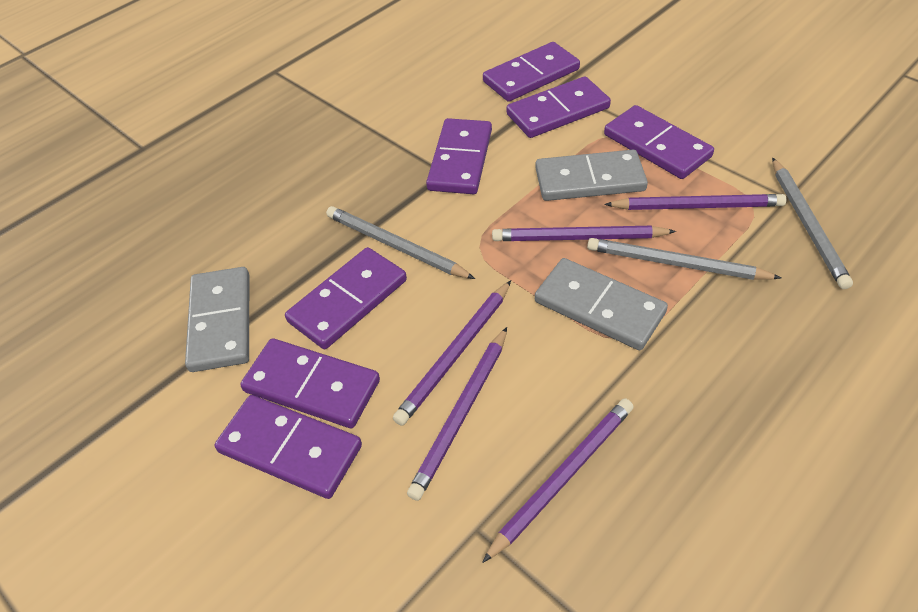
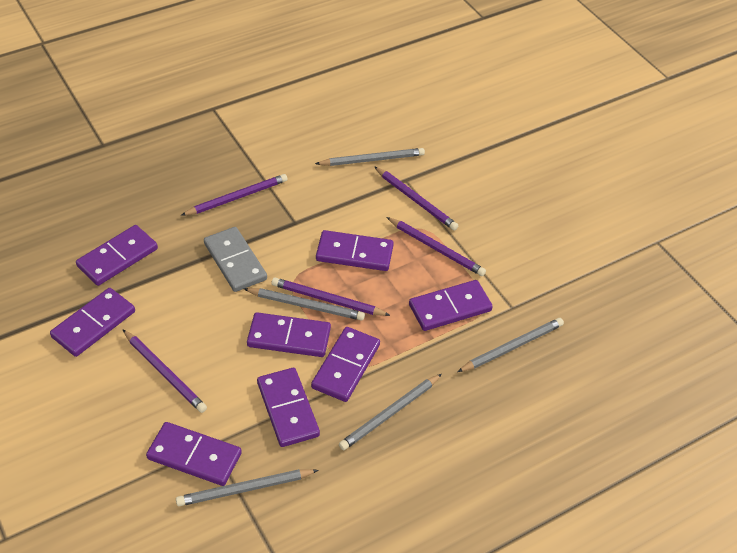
grey domino: [185,267,249,372] [535,150,648,201] [535,258,668,350] = 3 -> [204,227,267,292] = 1
grey pencil: [326,206,475,279] [587,238,781,280] [772,158,853,289] = 3 -> [176,469,319,506] [244,288,365,321] [315,148,425,166] [339,374,442,450] [457,318,564,372] = 5
purple domino: [215,395,362,499] [240,338,380,428] [285,247,407,349] [426,118,492,194] [483,42,580,102] [506,76,611,138] [604,105,714,179] = 7 -> [50,288,135,357] [76,225,158,286] [146,422,242,486] [247,312,331,357] [257,368,320,447] [311,327,380,402] [316,230,394,271] [409,280,493,331] = 8

